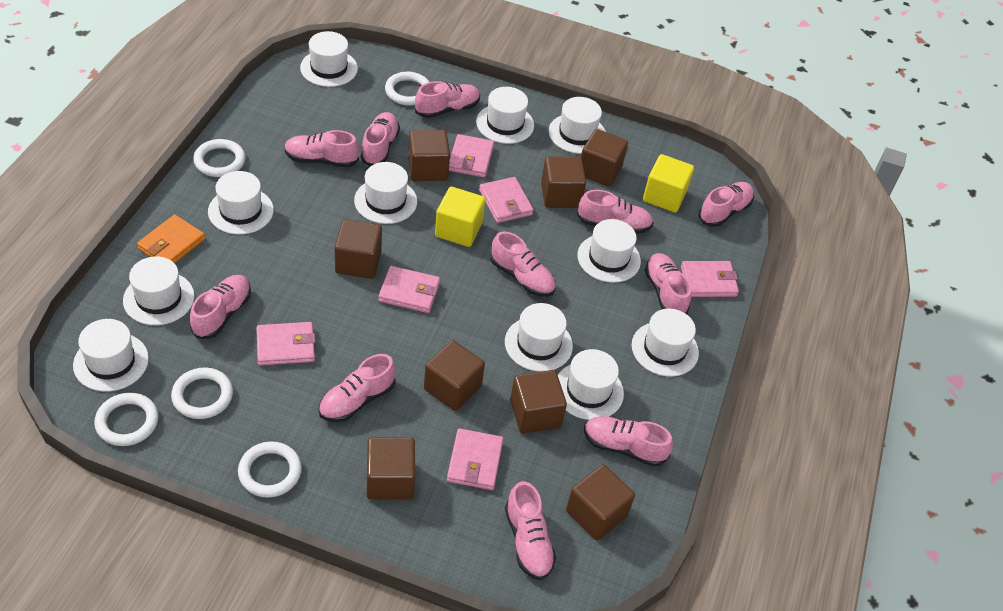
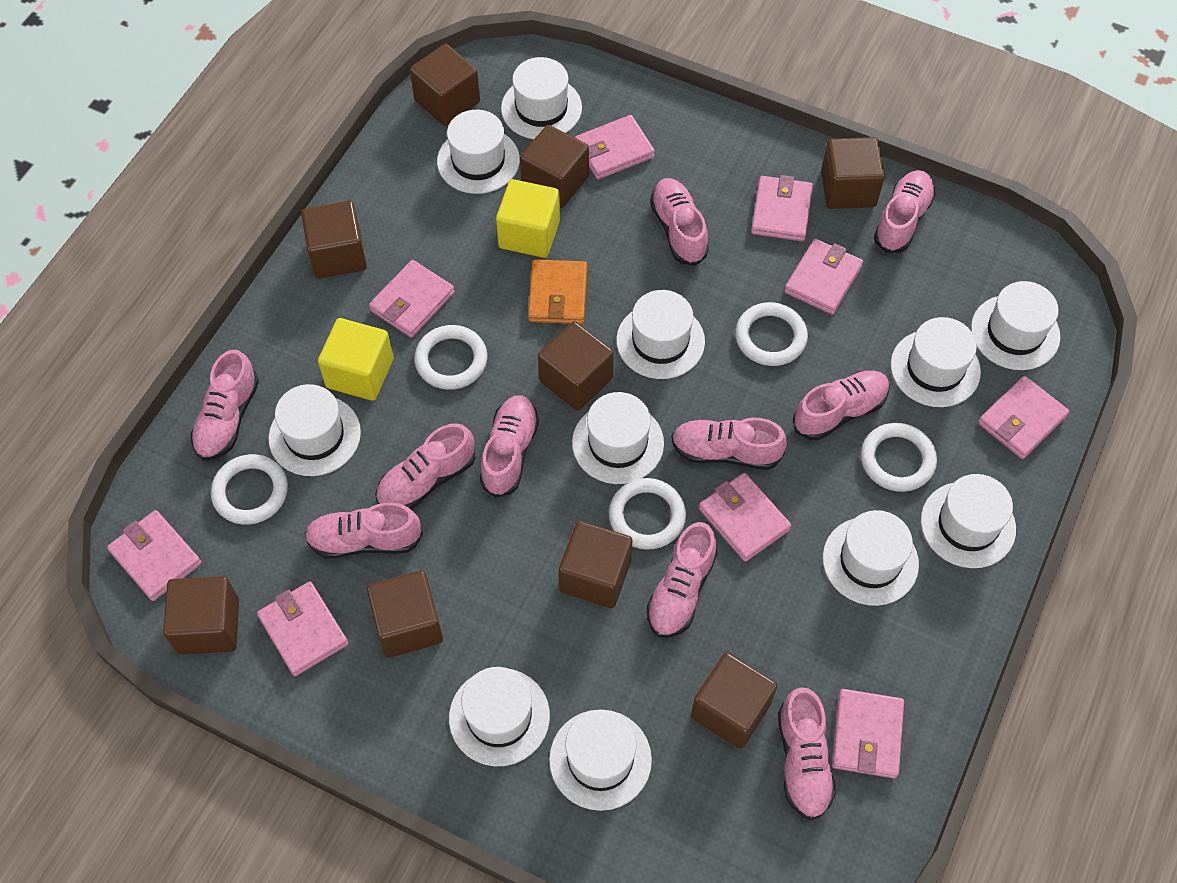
brown cube: [334,219,382,279] [367,437,415,500] [408,130,450,181] [424,340,485,411] [510,370,567,434] [541,156,586,208] [566,464,635,541] [581,129,628,187] = 8 -> [163,576,239,655] [301,201,367,279] [367,571,443,658] [410,44,480,126] [520,125,589,208] [538,321,614,411] [559,521,632,608] [691,653,777,749] [821,137,885,209] = 9
pink shoe: [190,275,251,339] [284,130,359,167] [318,354,396,422] [361,112,400,167] [415,81,480,118] [490,231,556,297] [505,481,556,580] [577,190,653,234] [584,416,673,467] [645,253,691,314] [698,182,754,227] = 11 -> [191,350,259,460] [305,502,423,558] [375,423,476,509] [480,395,539,498] [647,522,717,638] [650,178,709,266] [671,418,787,470] [778,688,836,821] [793,371,890,440] [874,170,935,253] = 10
pink wallet: [257,322,316,366] [378,266,440,313] [447,429,503,490] [449,134,494,178] [479,177,534,223] [681,261,739,297] = 6 -> [107,510,202,601] [257,581,349,676] [369,260,455,338] [575,115,655,179] [699,473,792,562] [751,175,813,241] [784,239,863,315] [832,689,904,778] [978,376,1069,459] = 9

